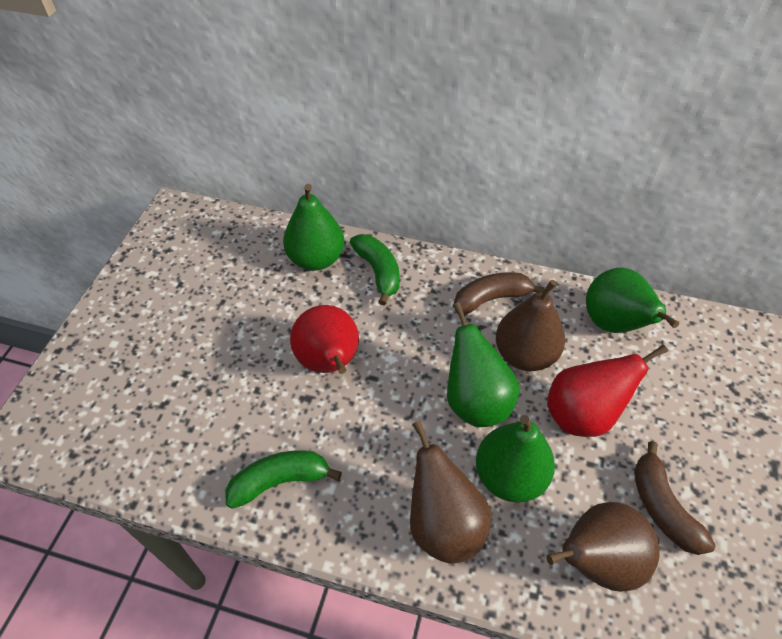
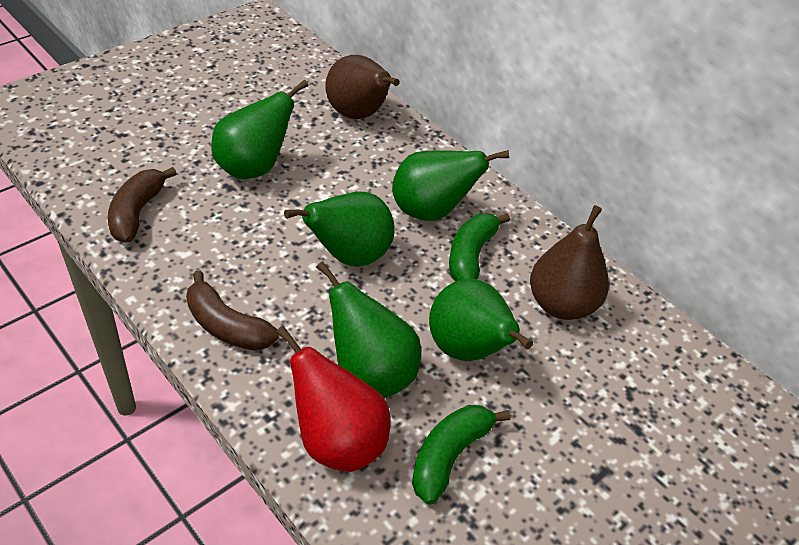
brown pear: [410,420,492,563] [496,280,565,371] [546,502,660,592] = 3 -> [325,55,400,119] [530,205,609,320] = 2
green pear: [283,184,344,271] [447,302,520,427] [476,415,555,502] [586,268,679,333] = 4 -> [211,80,308,179] [284,192,395,267] [316,261,421,398] [392,150,509,221] [429,279,533,361] = 5
red pear: [290,305,359,374] [547,345,668,437] = 2 -> [276,326,390,472] = 1

